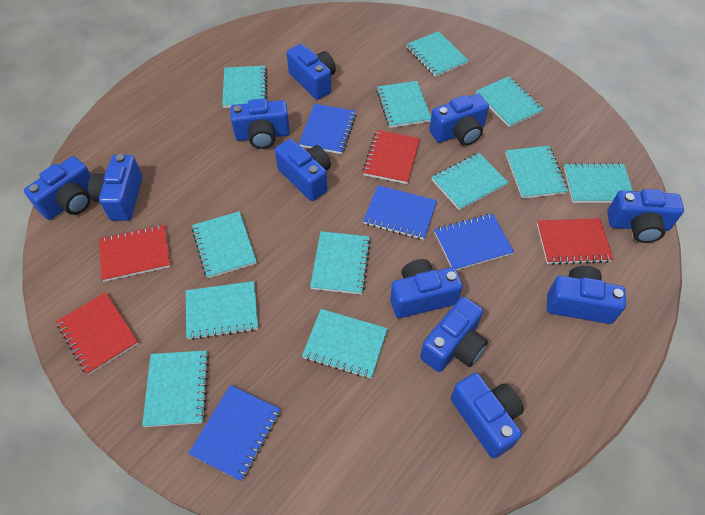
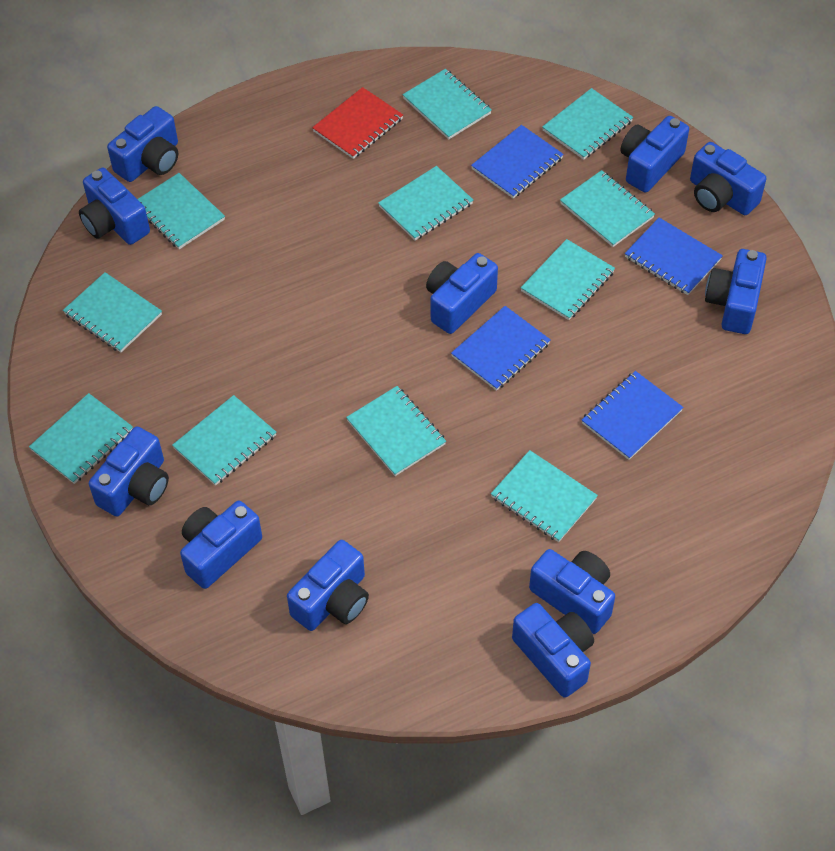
red notebook: [56,292,139,375] [99,224,171,282] [362,130,420,184] [537,218,614,265] = 4 -> [312,87,403,159] = 1
turquoise notebook: [142,350,209,427] [186,281,258,340] [192,211,257,278] [222,66,267,108] [302,309,388,379] [310,231,371,294] [376,81,431,128] [406,31,469,77] [432,153,508,210] [476,76,544,127] [505,146,568,199] [564,163,633,203] = 12 -> [29,393,133,484] [63,272,162,353] [138,173,225,249] [172,395,276,486] [346,386,446,476] [378,166,473,240] [403,69,492,140] [491,450,598,542] [521,239,615,320] [542,88,633,160] [560,170,655,247] = 11

